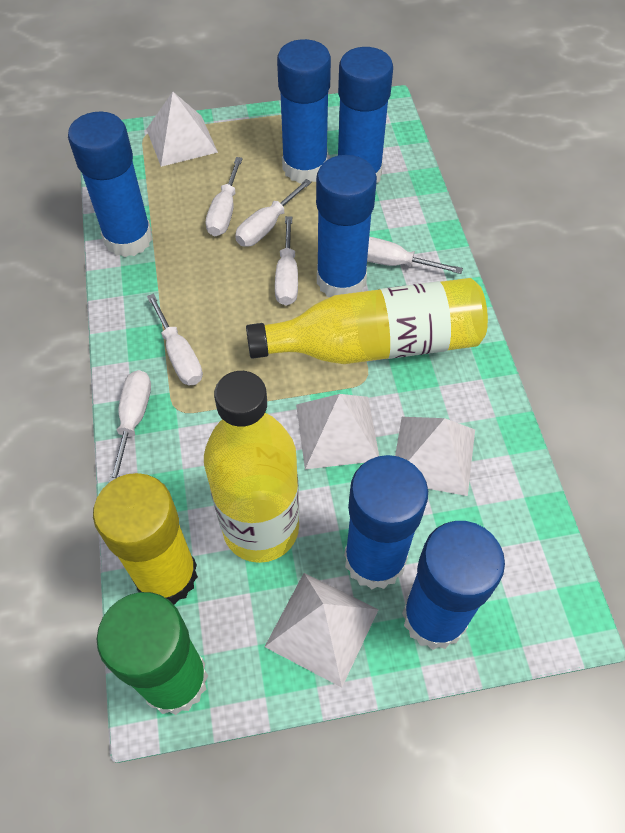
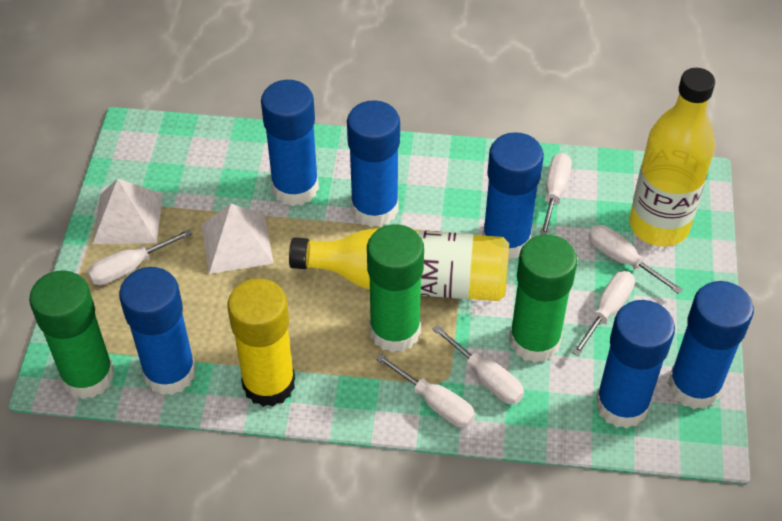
green glue stick: [97,592,208,715] = 1 -> [29,270,114,399] [367,224,424,353] [509,234,577,363] = 3
white pyramid: [146,92,218,167] [265,573,379,687] [296,394,379,469] [395,417,475,496] = 4 -> [93,178,163,244] [202,204,274,274] = 2

